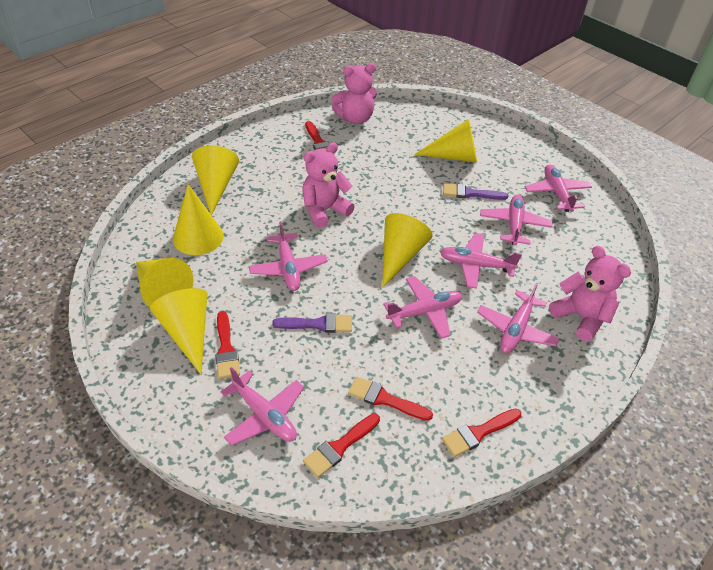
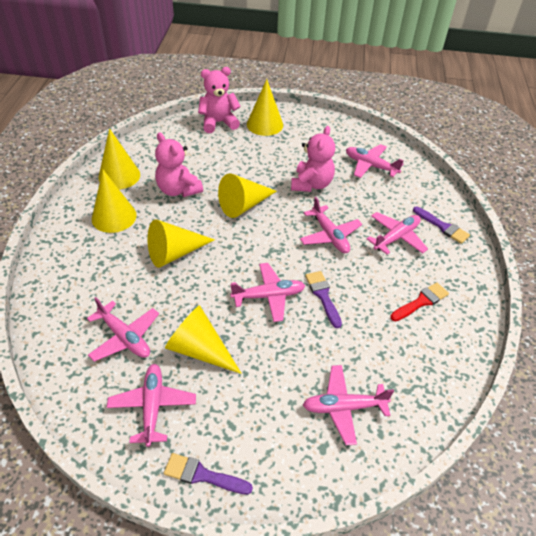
purple brush: [272,313,352,333] [443,183,508,200] = 2 -> [164,453,253,494] [305,271,342,328] [413,207,470,244] = 3
red brush: [215,311,240,379] [303,413,380,478] [305,121,335,155] [348,376,433,421] [442,409,521,457] = 5 -> [390,282,449,321] = 1

